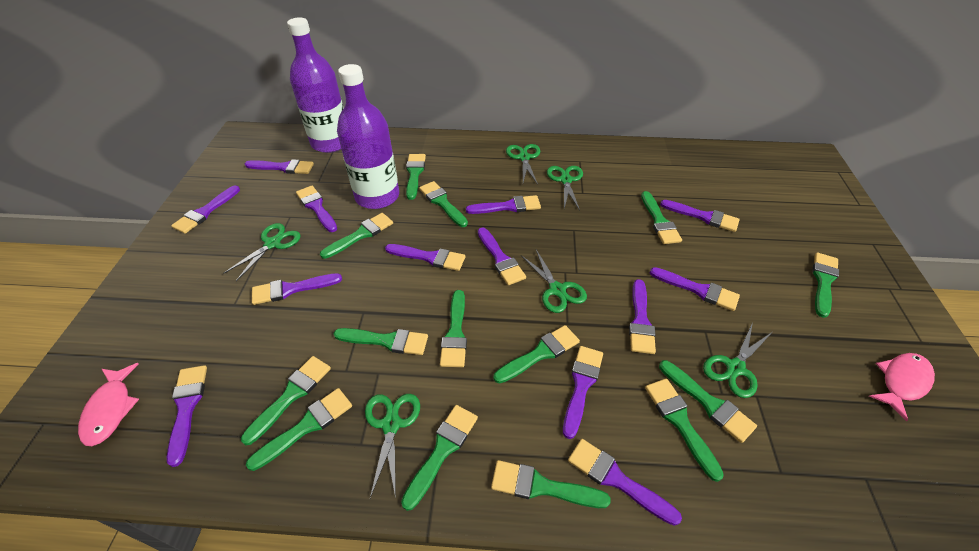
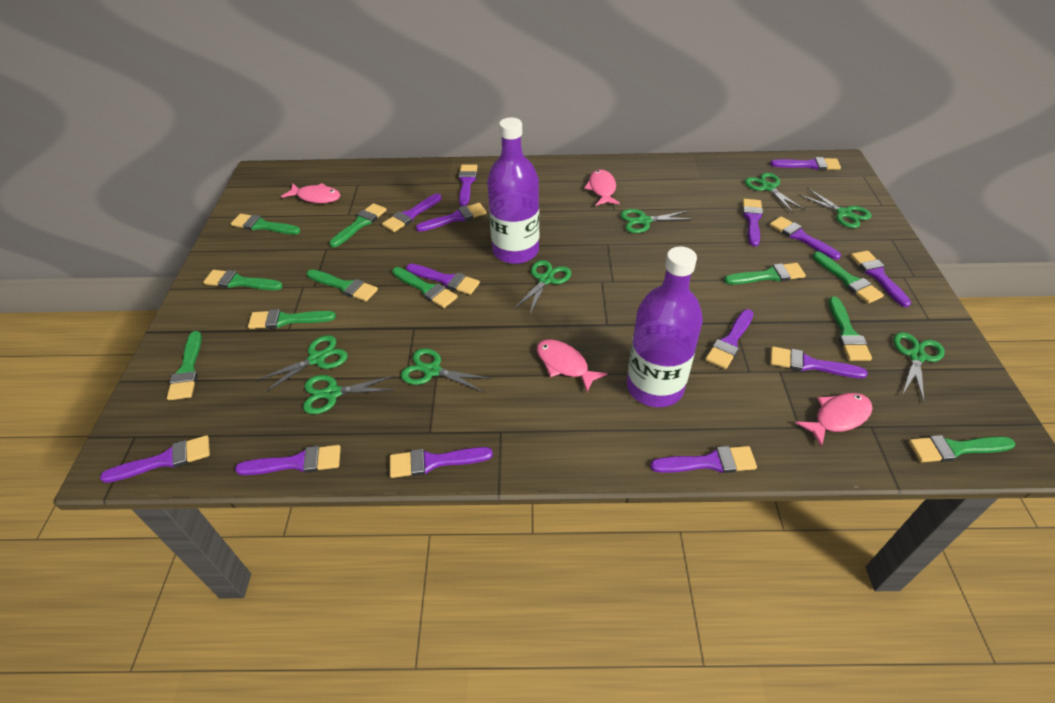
green brush: [241,356,331,445] [246,388,352,471] [320,213,393,259] [334,328,428,355] [401,405,478,511] [406,154,426,200] [419,181,468,227] [440,290,467,367] [491,460,611,508] [494,325,580,383] [641,191,682,244] [645,378,724,482] [659,360,757,443] [812,252,839,318] = 14 -> [167,331,202,400] [203,270,283,290] [231,214,301,234] [248,309,336,329] [307,269,378,302] [329,203,387,247] [392,267,457,308] [724,263,806,284] [812,252,884,304] [828,297,872,361] [909,435,1015,462] = 11
green scissors: [223,223,301,281] [365,394,420,498] [506,144,540,185] [521,250,587,313] [547,166,583,210] [703,322,771,398] = 6 -> [256,335,348,393] [303,375,395,414] [401,348,492,392] [514,260,571,316] [620,209,694,233] [745,173,805,213] [798,188,872,228] [893,332,944,402] = 8
pink fish: [78,363,139,446] [869,353,935,421] = 2 -> [281,183,340,203] [537,339,608,392] [584,169,620,206] [795,393,873,447] = 4
purple brush: [167,365,207,467] [171,185,240,234] [245,159,314,174] [252,273,342,305] [296,186,337,232] [385,244,465,271] [466,195,541,214] [478,227,526,285] [563,346,603,439] [568,439,682,526] [629,279,656,354] [650,267,740,311] [660,200,740,232] = 13 -> [100,435,210,483] [235,445,341,475] [382,194,441,232] [390,447,493,478] [406,264,480,295] [416,203,487,232] [459,165,477,206] [650,446,757,473] [705,309,753,369] [742,199,763,247] [770,157,841,170] [770,216,841,260] [770,346,867,378] [851,250,911,307] = 14

